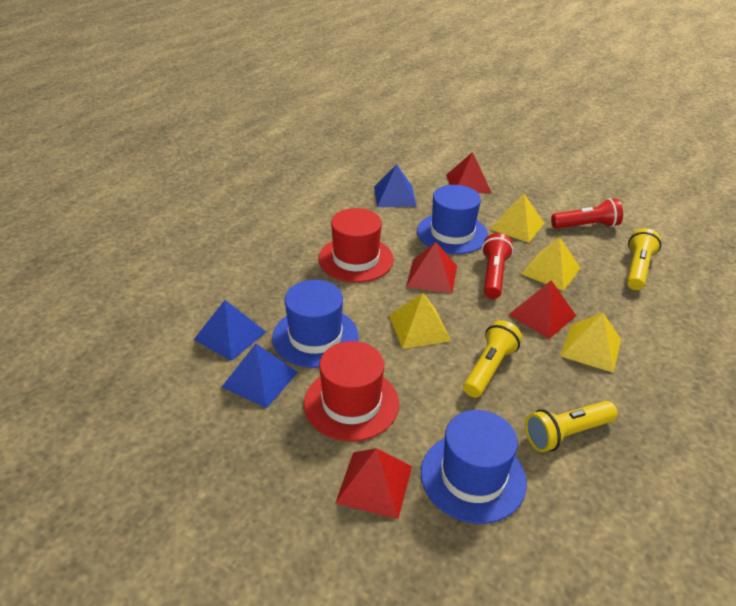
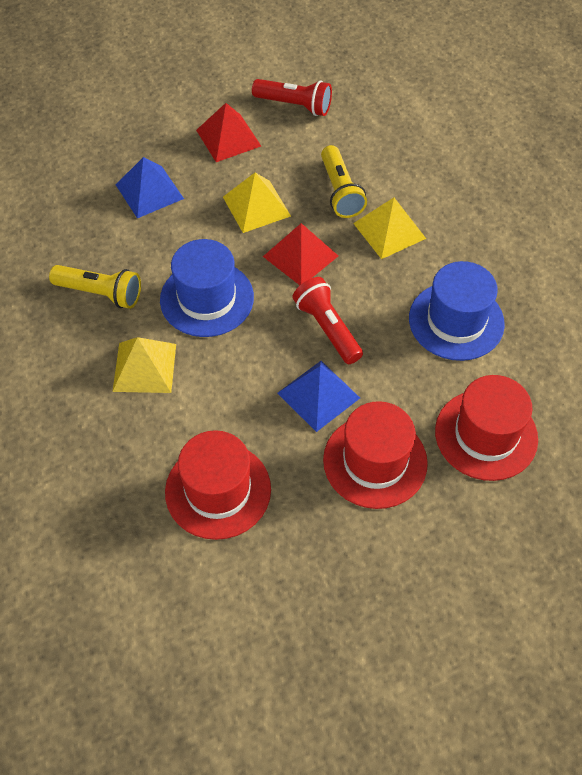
blue hat: [272,280,359,368] [417,185,488,254] [421,410,527,524] = 3 -> [160,239,254,337] [409,261,505,361] = 2
blue pyramid: [194,300,266,361] [222,343,298,408] [374,164,417,207] = 3 -> [116,157,184,218] [278,361,360,432] = 2
red hat: [304,341,399,442] [319,208,394,283] = 2 -> [165,430,271,540] [323,401,428,509] [435,375,538,481] = 3
red pyramid: [336,448,412,519] [406,242,457,294] [446,152,492,193] [508,280,576,339] = 4 -> [196,103,261,162] [263,223,338,285] = 2
yellow flashlight: [463,320,522,398] [525,401,618,452] [627,228,661,290] = 3 -> [49,265,141,309] [321,145,367,218] = 2
yellow pyramid: [389,293,451,349] [490,194,544,243] [521,237,581,291] [560,313,621,373] = 4 -> [112,337,176,393] [223,172,291,233] [353,198,426,259] = 3

